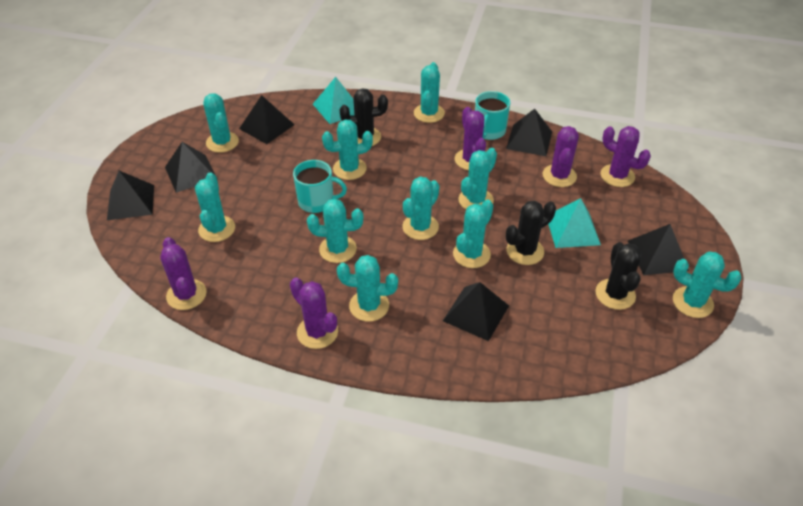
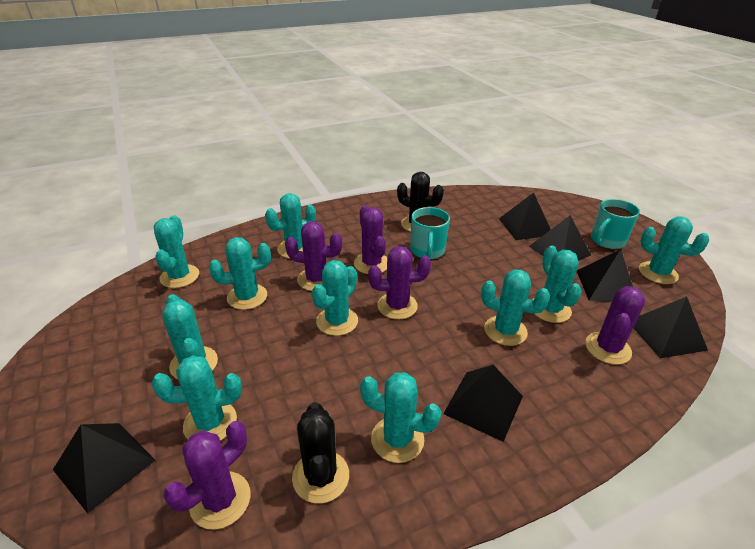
black cactus: [339,88,388,146] [506,201,556,265] [595,242,641,310] = 3 -> [292,402,349,504] [397,172,444,232] = 2
turquoise pyramid: [313,77,354,124] [548,198,601,248] = 2 -> none = 0

